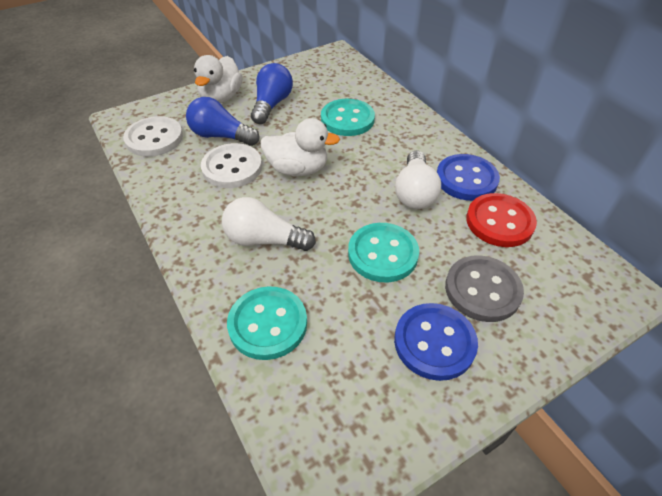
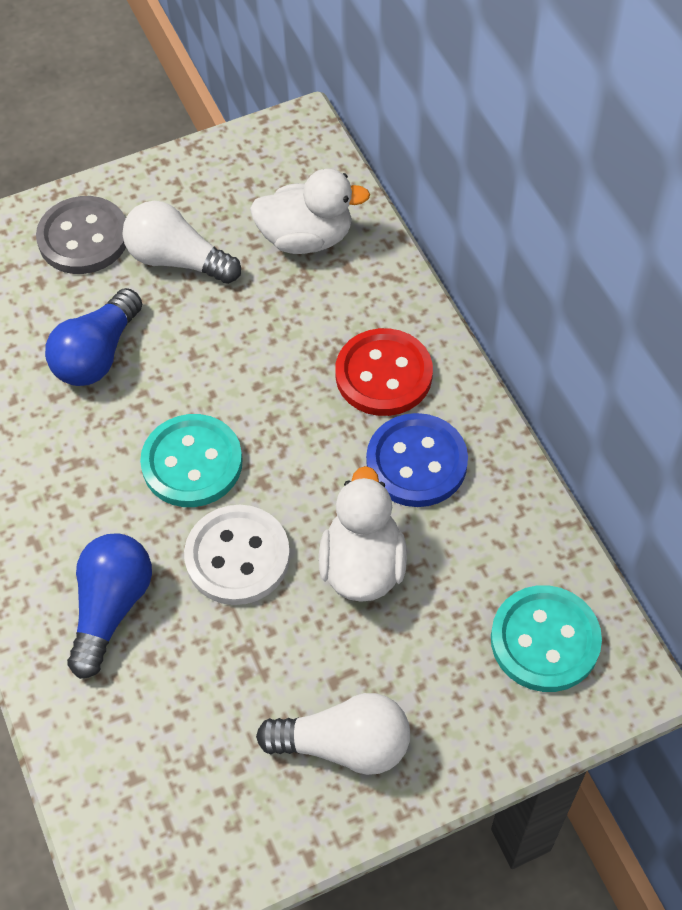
blue button: [394,303,478,381] [437,154,500,201] = 2 -> [366,413,468,507] = 1
turquoise button: [227,286,307,360] [321,99,375,136] [348,223,419,283] = 3 -> [140,414,243,507] [491,585,602,692] = 2
white button: [123,116,183,157] [201,143,262,188] = 2 -> [184,505,290,605] = 1

